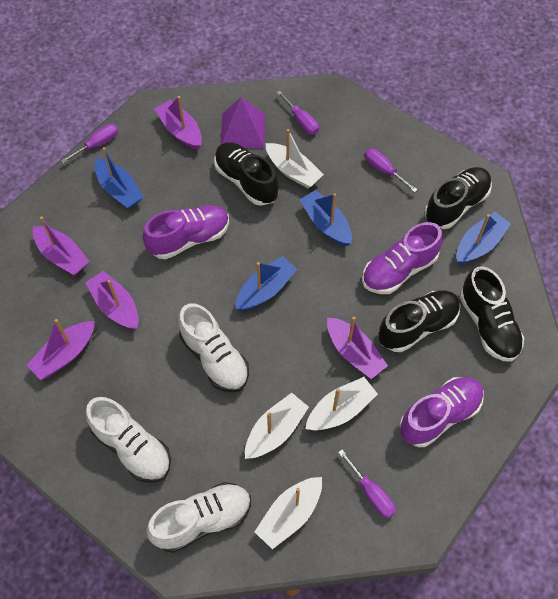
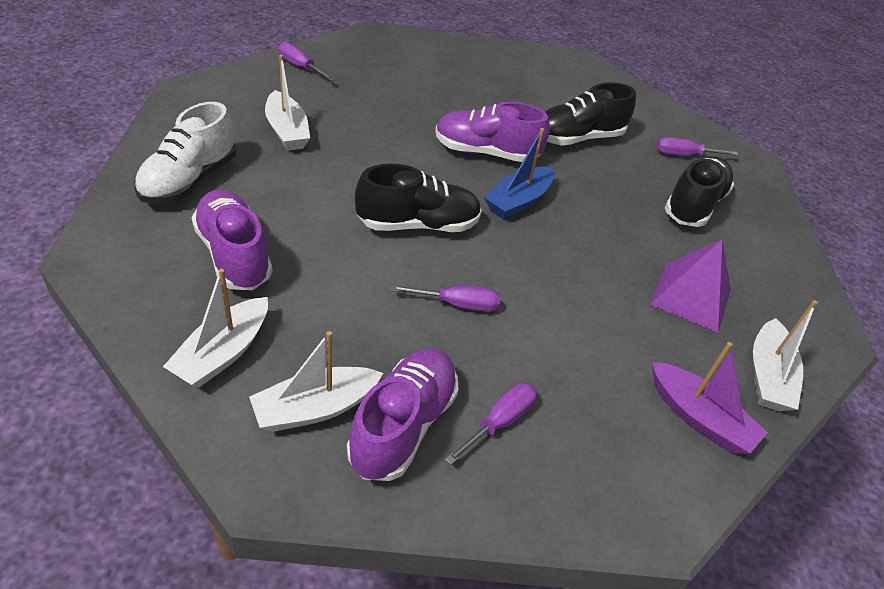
black shoe: [214,142,279,206] [379,291,461,352] [425,167,492,229] [460,266,524,362] = 4 -> [355,164,482,232] [545,82,636,145] [664,156,734,227] = 3
blue boat: [94,147,144,209] [235,256,297,311] [299,190,352,246] [457,212,511,264] = 4 -> [484,128,555,219] = 1
purple boat: [26,319,95,380] [33,216,90,275] [85,271,139,330] [155,96,202,150] [327,317,388,379] = 5 -> [652,342,768,454] = 1
white shoe: [86,397,171,483] [146,482,251,553] [178,303,249,393] = 3 -> [135,102,236,204] = 1

